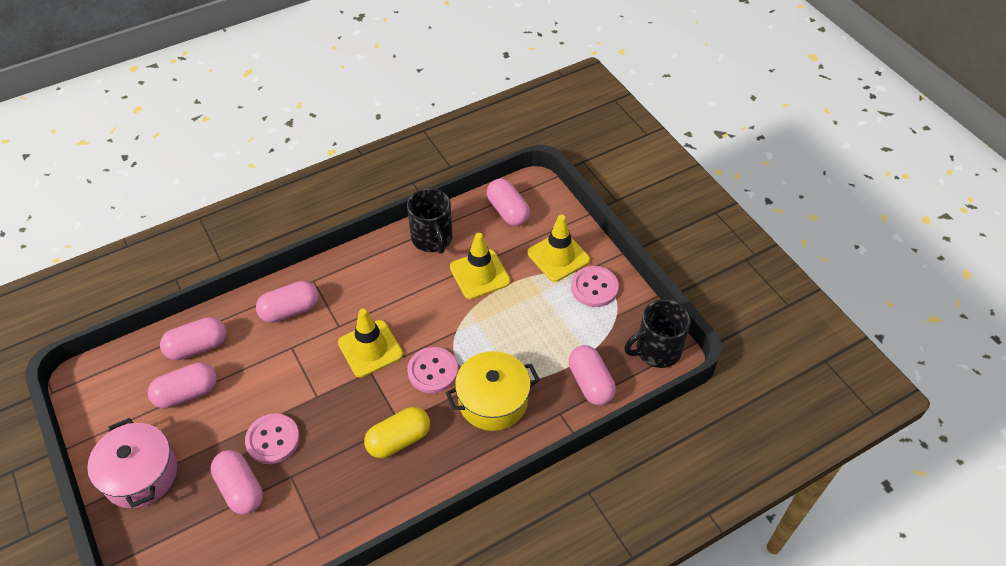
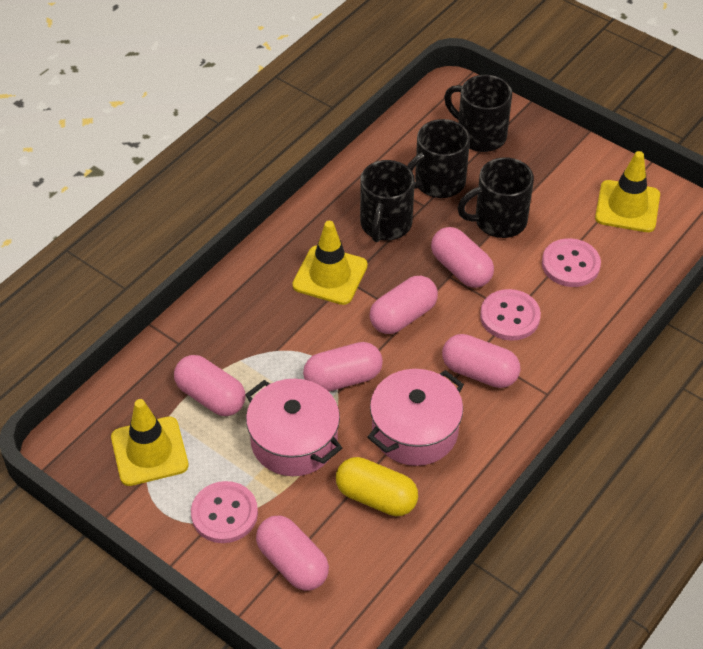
black mug: [407,188,453,254] [624,299,691,368] = 2 -> [360,160,415,242] [407,119,470,198] [444,75,512,152] [458,157,534,238] = 4
pink pot: [87,418,177,508] = 1 -> [245,379,342,476] [367,369,464,466] = 2
yellow pot: [446,351,540,431] = 1 -> none = 0

